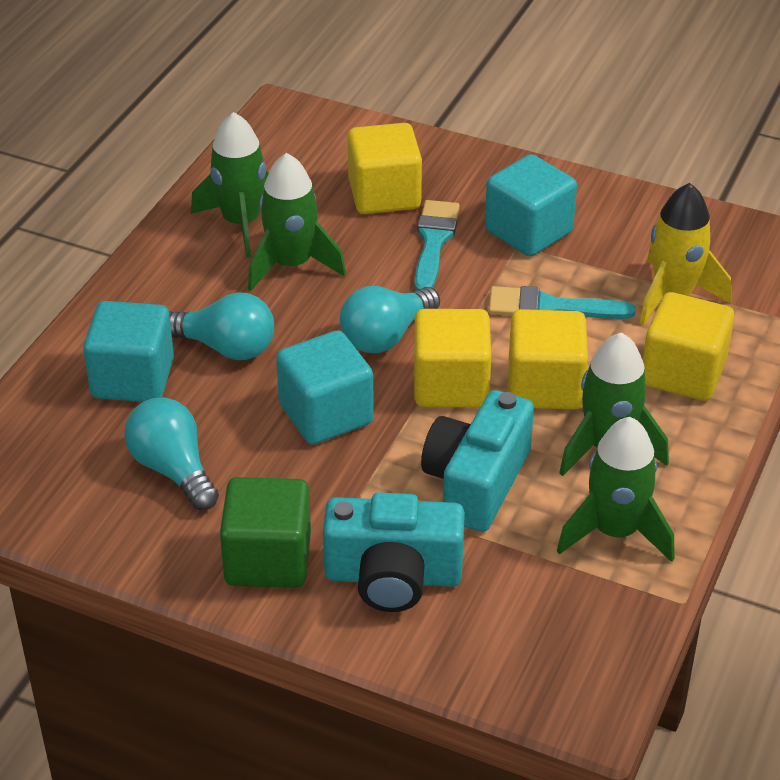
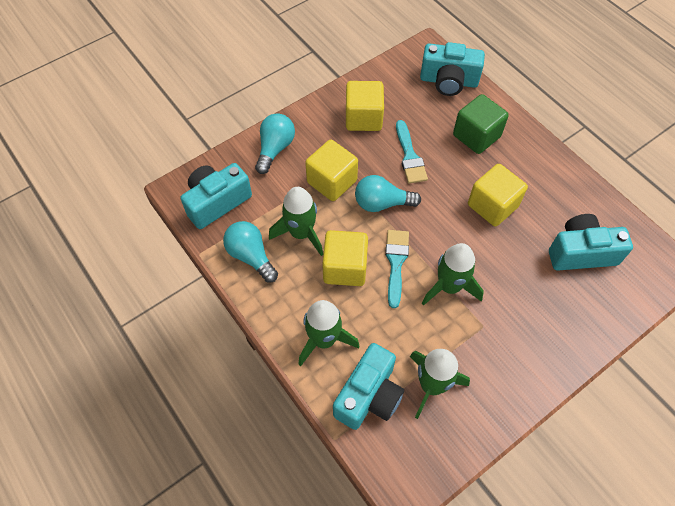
turquoise camera: [323,492,465,612] [421,390,534,532] = 2 -> [180,163,252,229] [333,343,404,430] [420,42,485,96] [549,214,633,271] = 4
turquoise cube: [83,301,174,402] [276,330,374,444] [485,154,577,256] = 3 -> none = 0
yellow rocket: [639,183,731,326] = 1 -> none = 0

